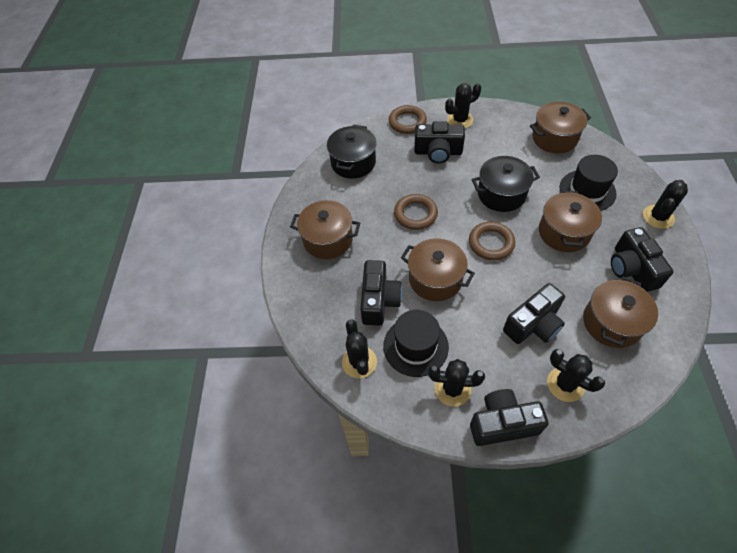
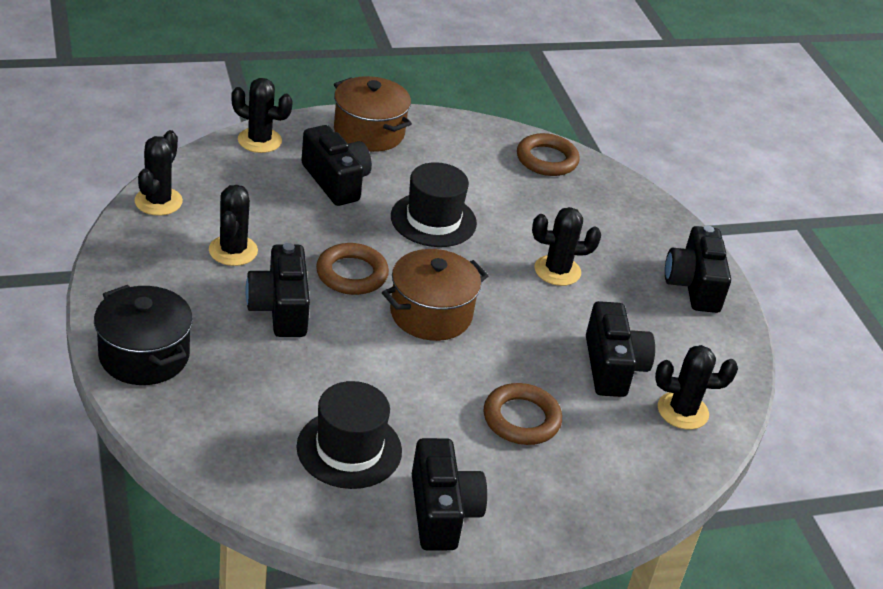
black pot: [327,125,376,179] [472,156,540,212] = 2 -> [94,285,193,385] = 1
brown pot: [290,200,360,259] [401,238,475,301] [530,102,591,154] [539,190,602,252] [583,276,658,348] = 5 -> [334,76,412,152] [382,249,488,341] = 2

